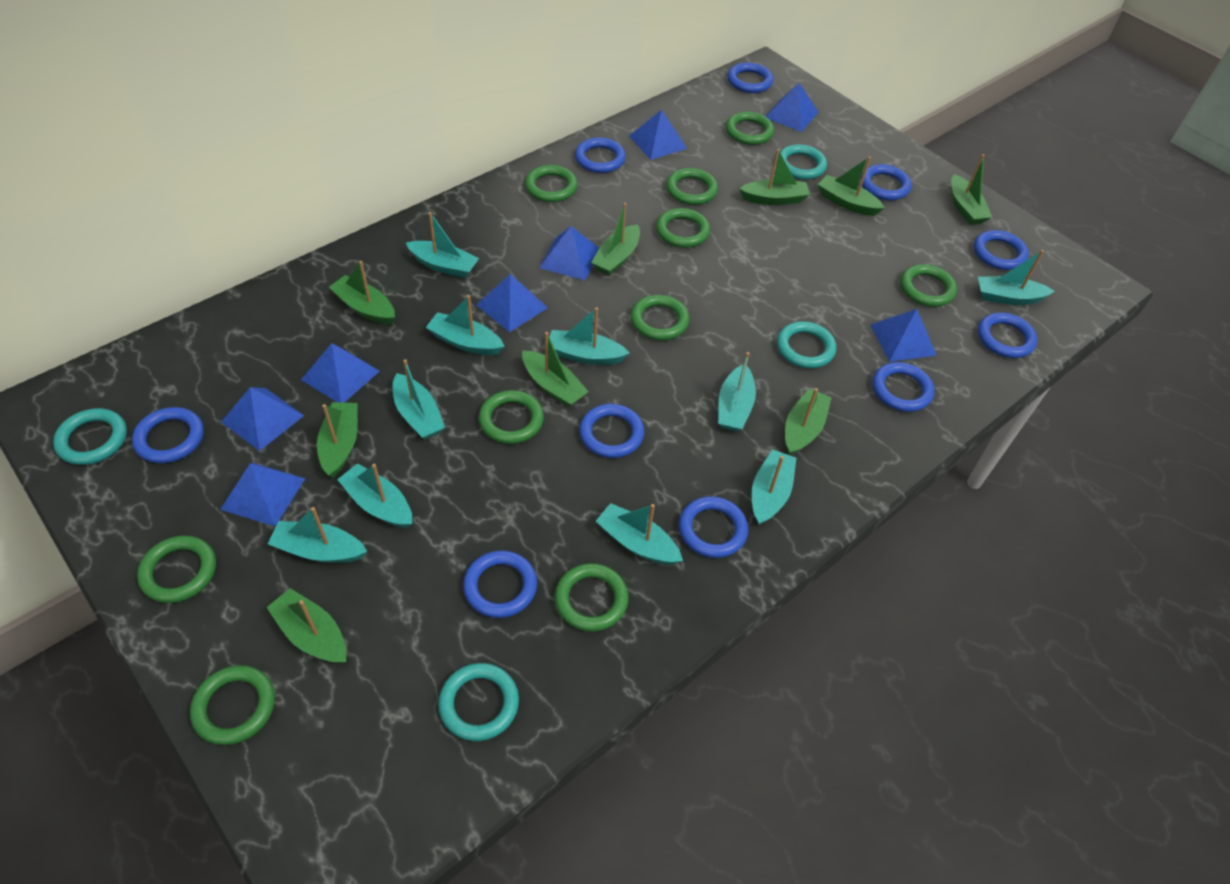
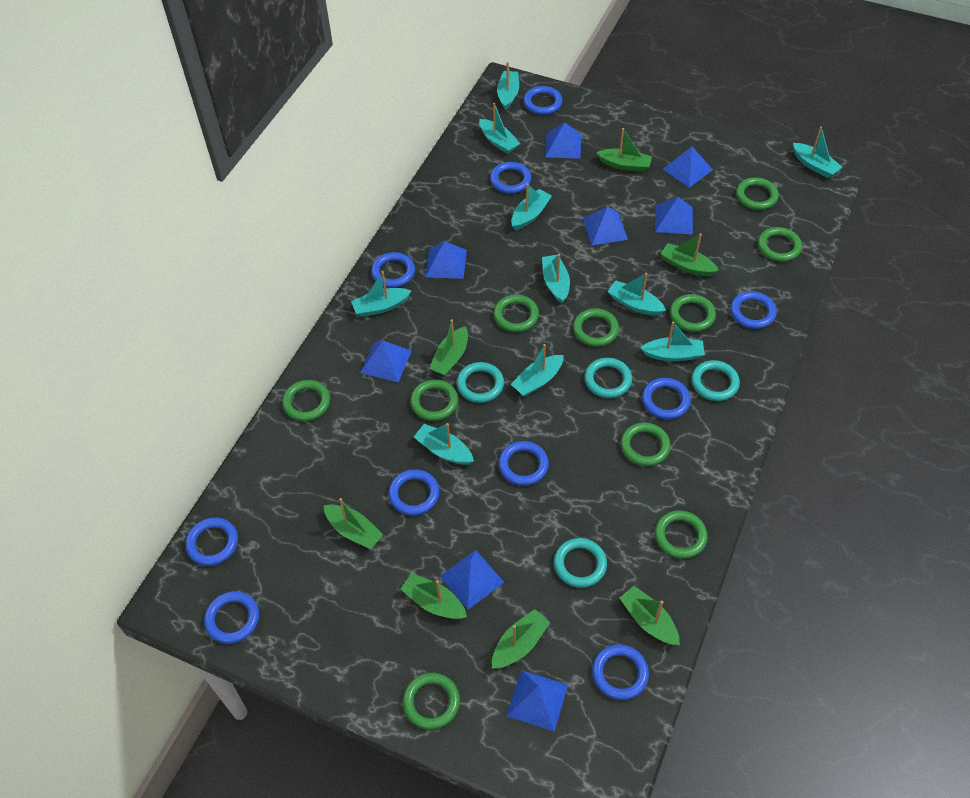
green boat: [266,588,347,663] [317,402,358,478] [329,261,395,325] [522,332,589,407] [591,203,640,276] [739,149,810,205] [785,388,831,456] [818,156,885,216] [951,154,992,225] = 9 -> [324,498,383,549] [401,573,467,619] [429,319,468,376] [492,609,550,669] [596,128,652,172] [620,586,680,645] [661,233,719,276] = 7

